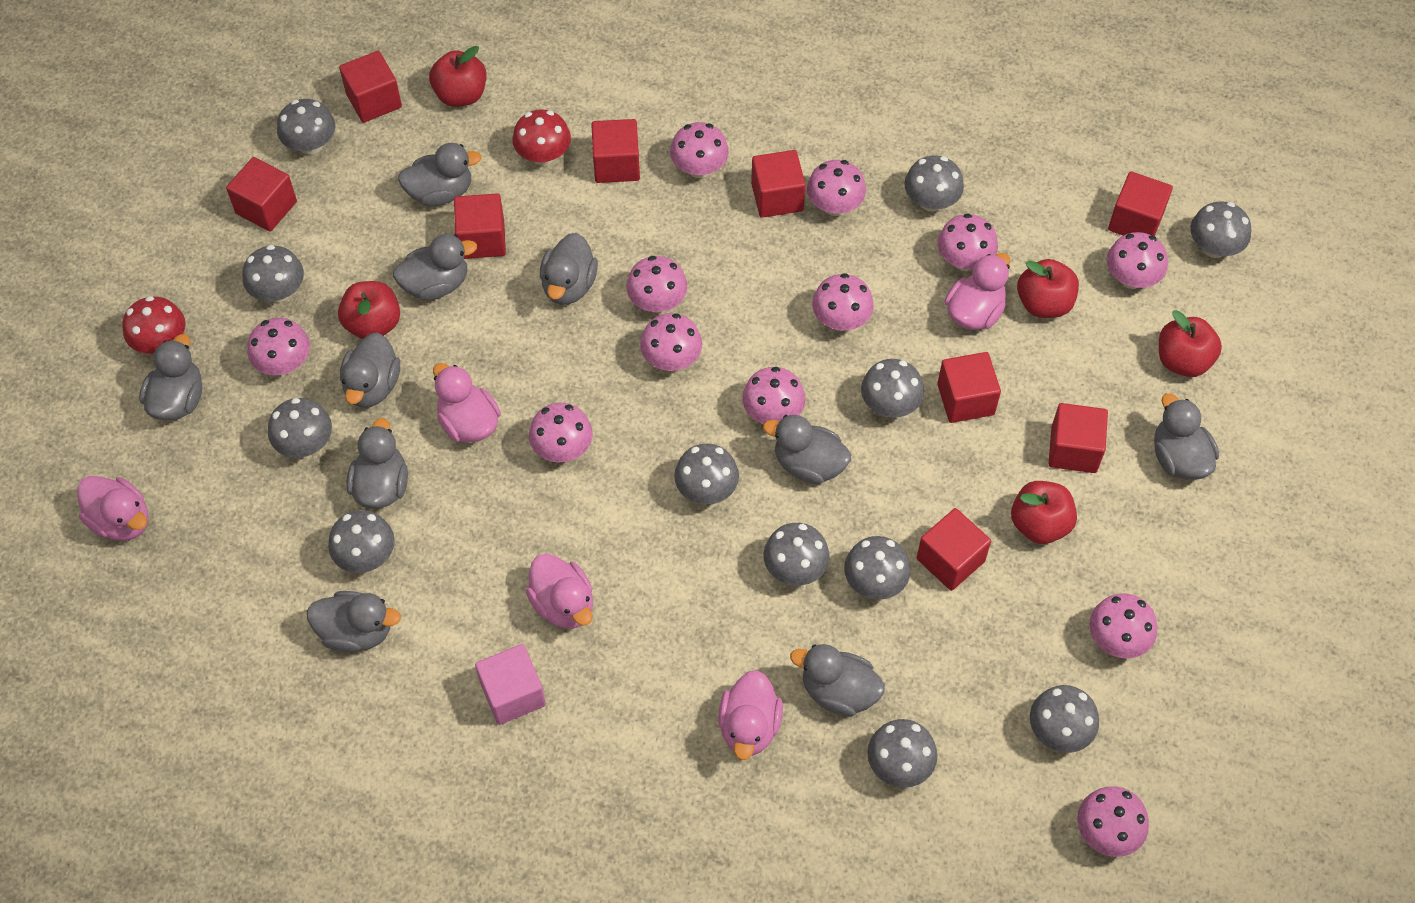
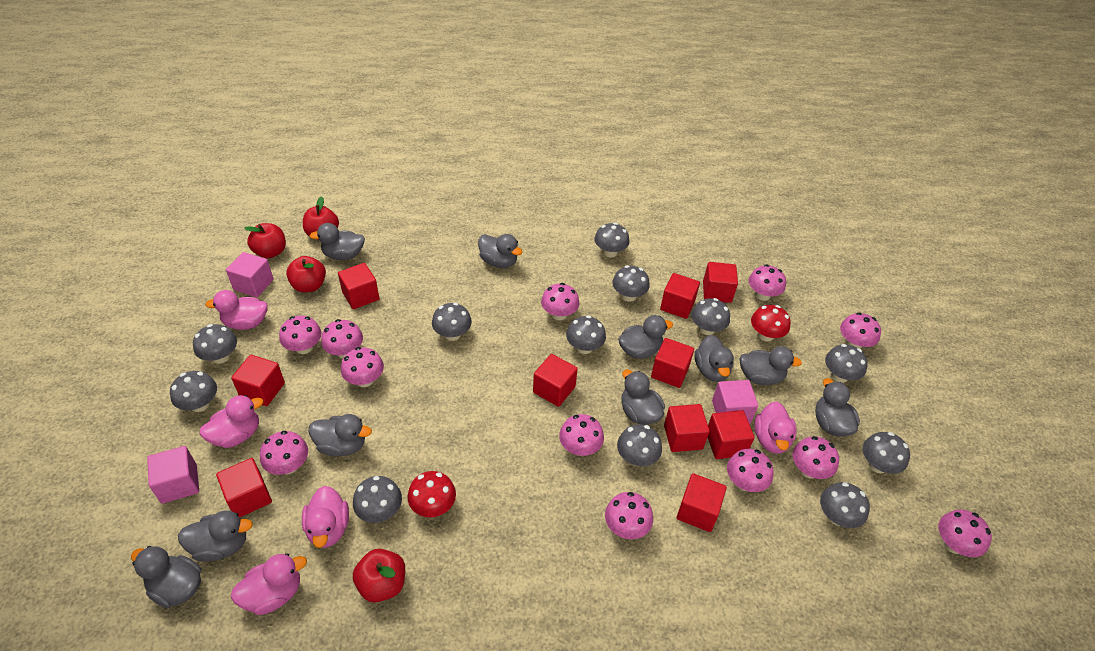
pink cube: [475,644,546,725] = 1 -> [147,446,199,504] [226,252,274,297] [712,380,758,424] = 3
red apple: [338,281,400,339] [429,46,486,107] [1011,481,1077,544] [1017,259,1079,318] [1159,310,1222,377] = 5 -> [244,223,286,258] [286,256,326,292] [303,196,339,240] [353,549,405,602] = 4
red cube: [226,157,297,232] [339,51,402,123] [454,193,506,259] [591,119,640,183] [751,150,806,218] [917,508,991,591] [937,352,1001,423] [1049,403,1108,473] [1108,172,1173,236] = 9 -> [216,458,272,518] [231,355,285,406] [338,263,379,309] [533,354,578,407] [651,338,694,388] [660,273,700,319] [664,404,710,452] [677,473,727,532] [703,262,738,303] [707,410,755,459] = 10

